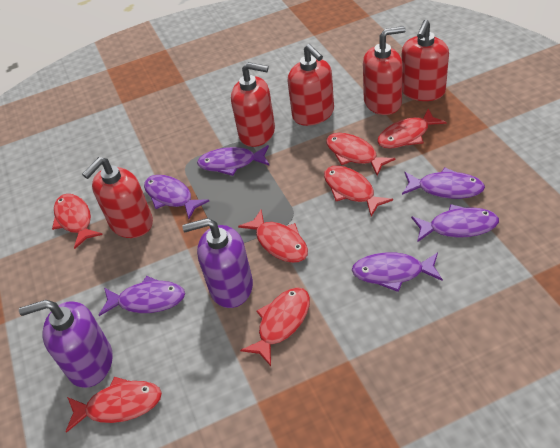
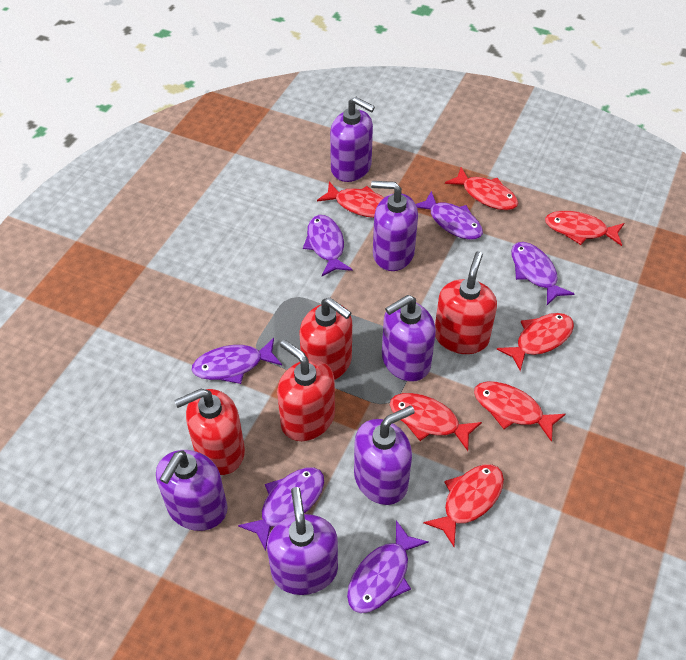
purple soap dispenser: [19,300,113,388] [182,218,253,308] = 2 -> [156,450,228,531] [267,487,338,595] [330,97,375,182] [354,406,415,505] [371,181,418,271] [382,295,436,382] = 6
red soap dispenser: [82,157,153,238] [231,62,275,147] [288,44,334,126] [363,26,406,115] [401,20,449,101] = 5 -> [174,389,245,475] [277,340,335,441] [300,298,352,380] [435,251,497,354] = 4

